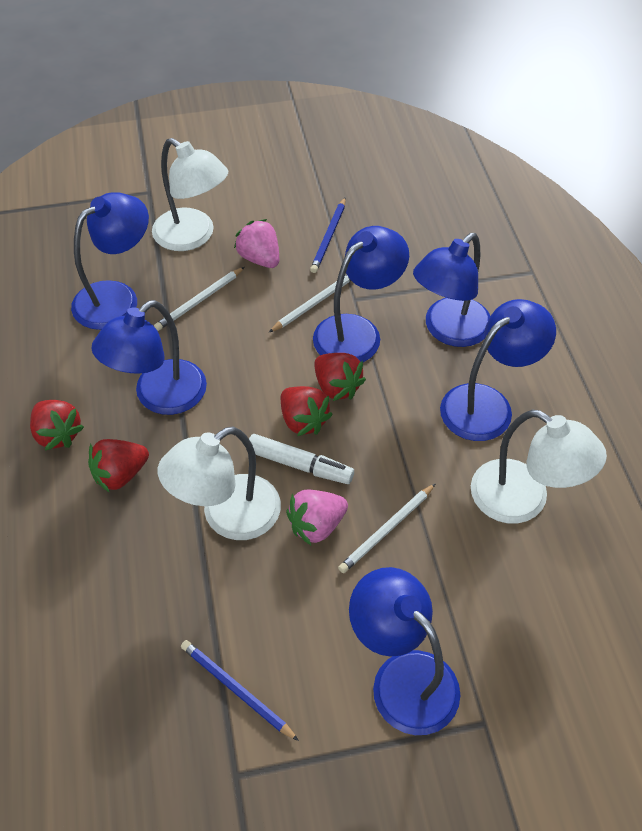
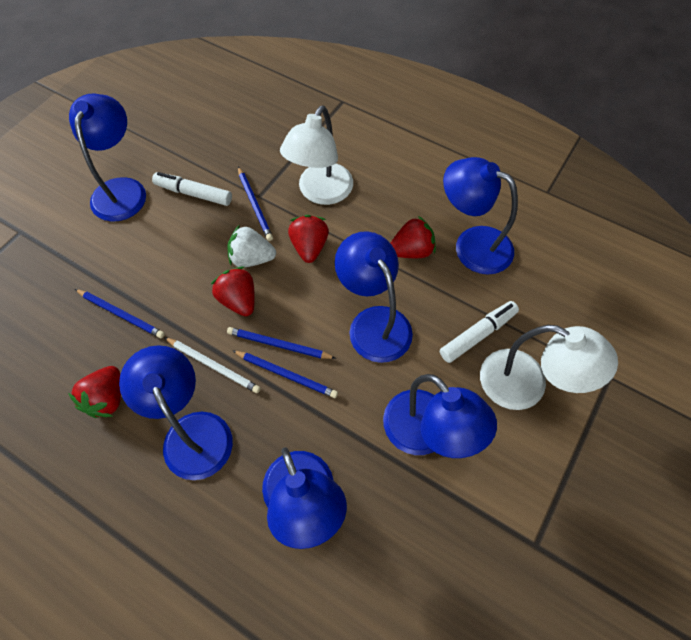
blue pencil: [181,640,299,741] [310,197,346,273] = 2 -> [75,289,165,338] [227,327,336,359] [232,350,338,398] [238,167,273,241] = 4
pink strawberry: [234,219,279,268] [286,490,348,545] = 2 -> none = 0
white lamp: [152,138,228,251] [157,427,281,540] [471,410,607,524] = 3 -> [280,105,353,205] [480,325,618,410] = 2
white marker: [249,434,354,484] = 1 -> [152,172,232,206] [440,301,519,363] = 2
white pencil: [154,267,245,331] [269,274,351,332] [338,483,436,573] = 3 -> [164,337,261,393] = 1
white strawberry: none = 0 -> [227,225,276,268] = 1

